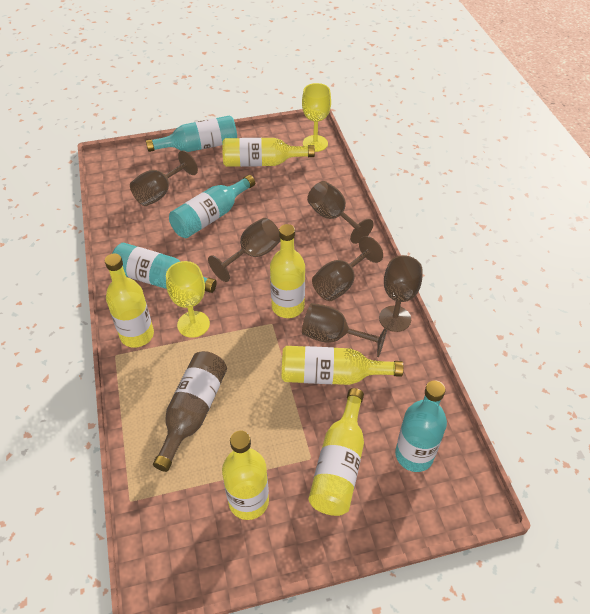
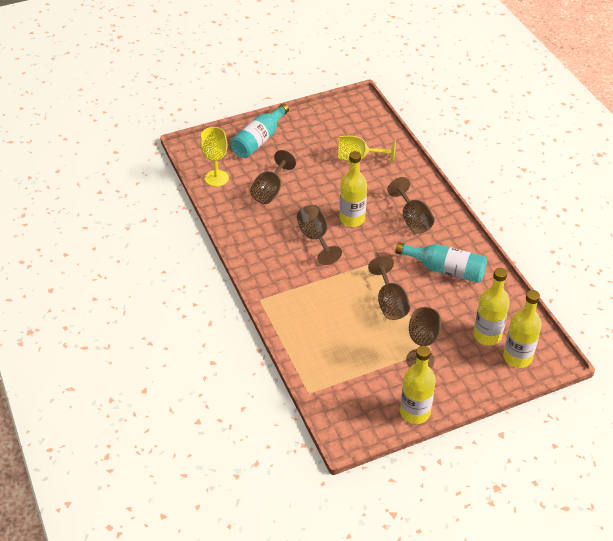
brown bottle: [153,351,227,472] = 1 -> none = 0
brown goblet: [130,150,198,206] [208,218,280,282] [302,303,388,357] [307,181,374,244] [312,236,383,301] [379,255,423,332] = 6 -> [250,150,296,204] [297,205,342,265] [368,256,410,320] [387,177,435,234] [406,307,441,368] = 5
turquoise bottle: [112,243,217,293] [146,115,237,152] [169,175,255,238] [395,380,447,472] = 4 -> [230,103,289,158] [395,242,487,283] = 2
yellow bottle: [105,253,154,348] [222,138,315,167] [222,430,269,520] [270,224,305,318] [282,346,404,385] [308,388,364,516] = 6 -> [340,151,367,227] [400,346,436,424] [473,268,510,346] [503,290,542,368] = 4

